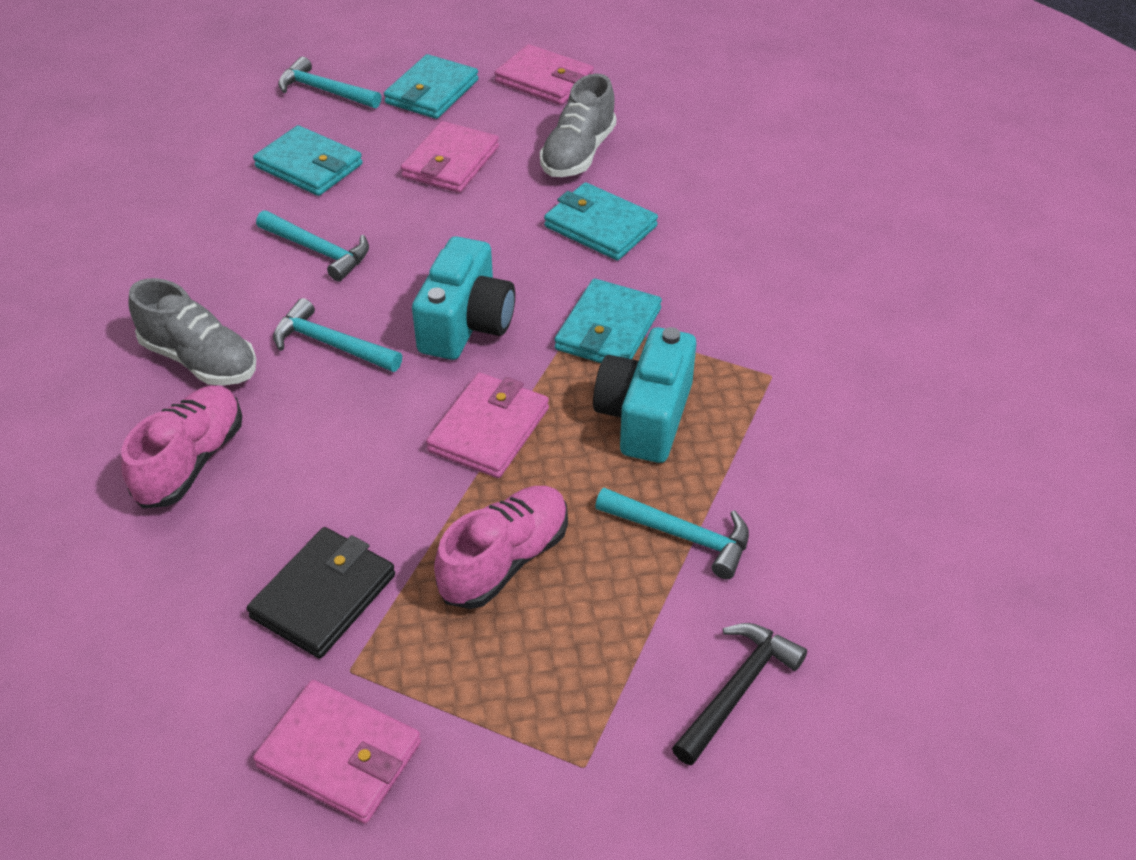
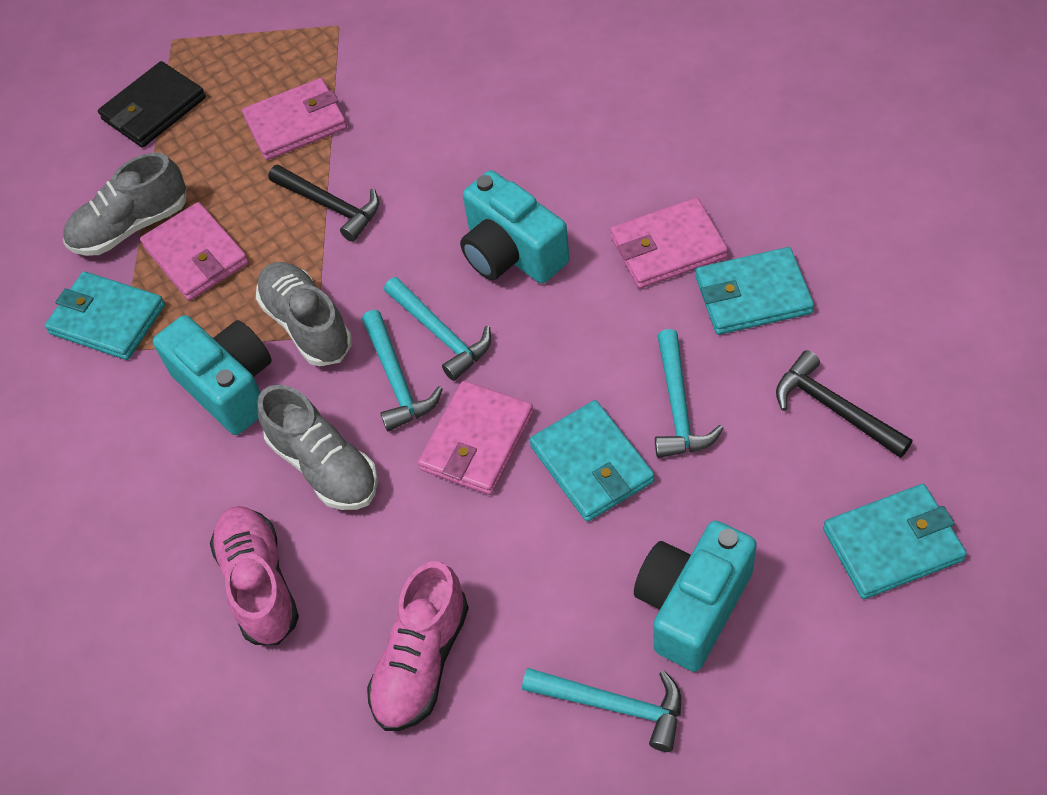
black hammer: [672,623,807,765] = 1 -> [268,165,379,242] [776,350,913,458] = 2
grey shoe: [128,278,256,385] [540,74,616,177] = 2 -> [63,152,186,256] [256,262,352,366] [257,384,378,510] = 3
turquoise camera: [412,236,515,360] [593,327,696,463] = 2 -> [153,315,272,435] [460,170,570,283] [634,521,757,672] = 3

